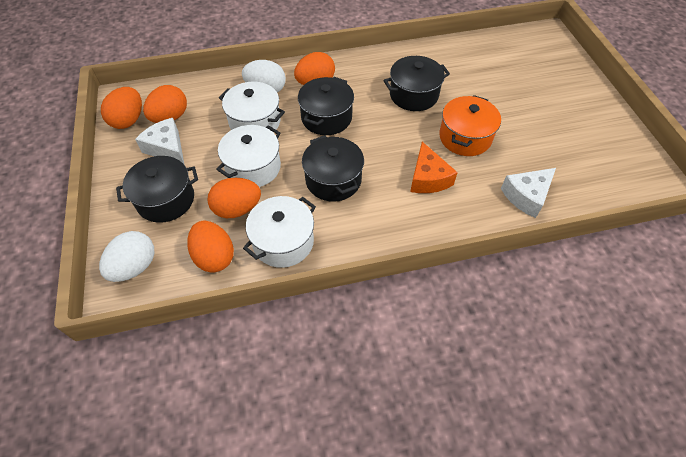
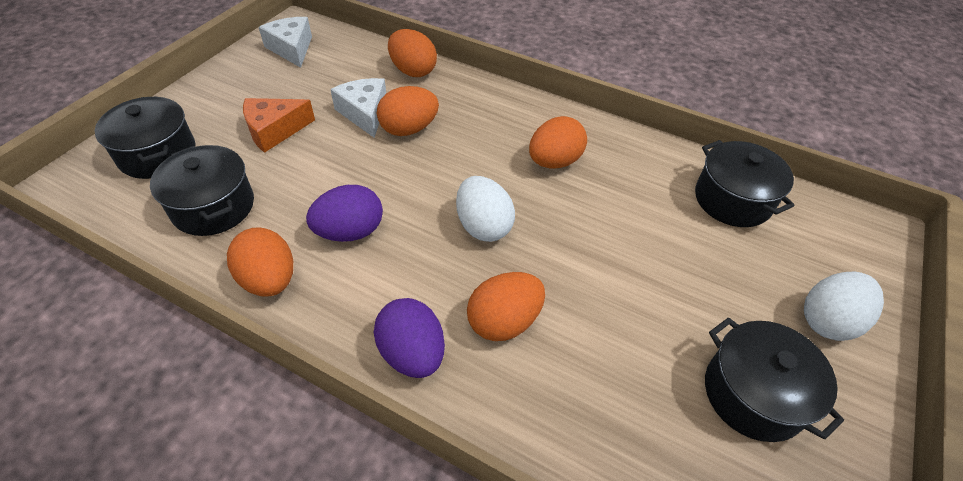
orange pot: [439,95,501,156] = 1 -> none = 0
purple egg: none = 0 -> [306,185,383,242] [374,298,445,378] = 2
white pot: [216,125,281,187] [219,82,285,133] [243,196,316,268] = 3 -> none = 0

